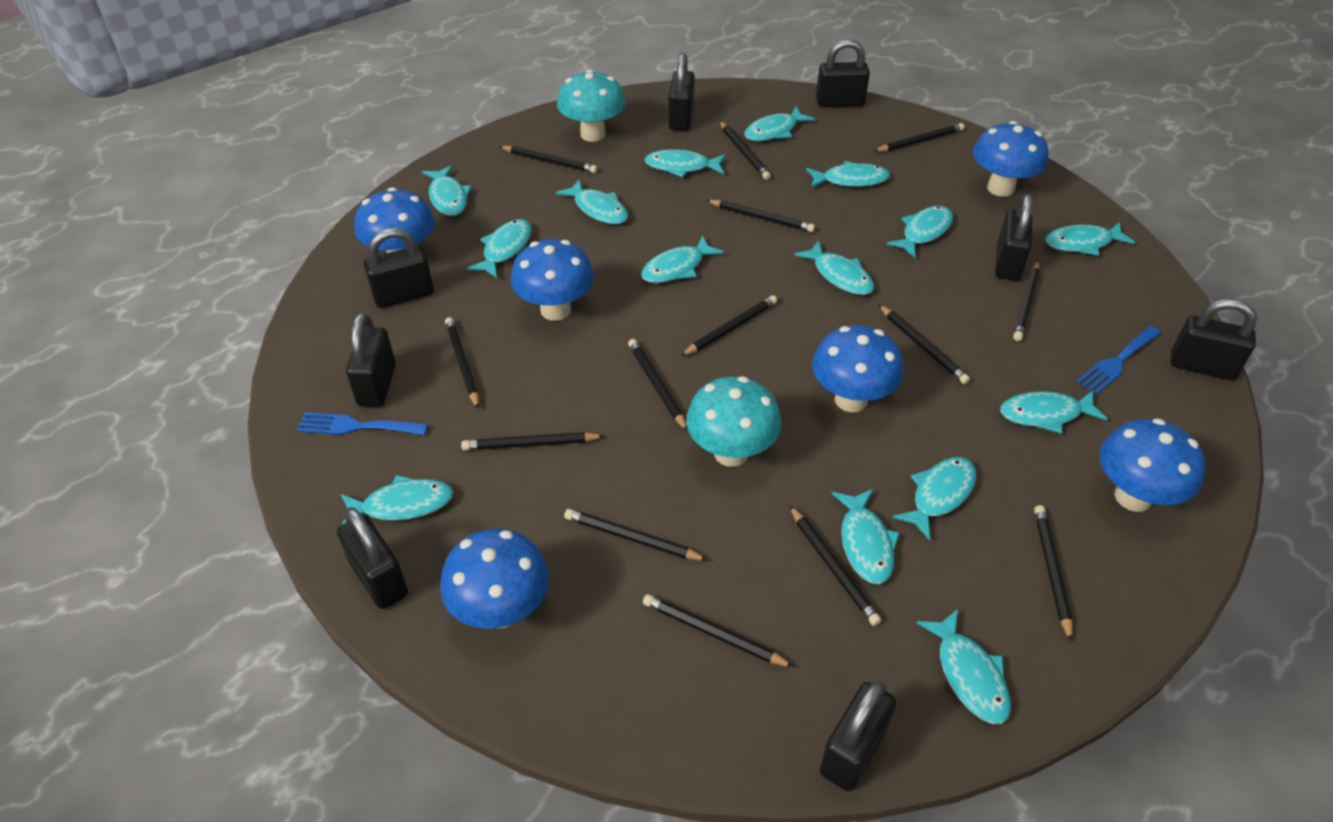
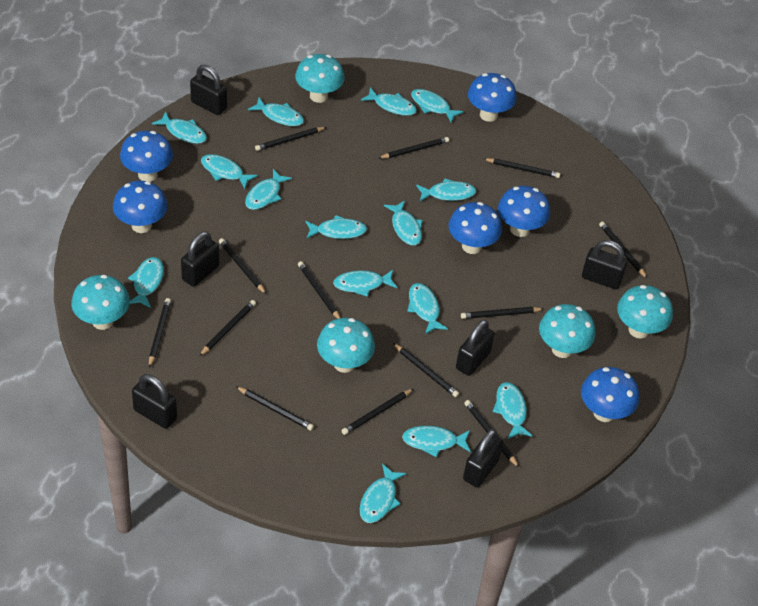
black padlock: [337,507,408,609] [346,313,396,407] [364,228,434,308] [669,53,695,131] [816,39,870,107] [820,681,896,791] [995,194,1033,281] [1171,299,1257,380] = 8 -> [132,374,177,429] [181,231,219,287] [190,65,227,115] [456,320,495,376] [463,429,503,487] [582,240,628,289] = 6
black pencil: [445,317,479,409] [461,432,604,450] [499,146,597,173] [564,509,707,561] [628,339,688,431] [643,594,794,667] [681,295,777,356] [706,200,815,232] [720,121,771,180] [790,506,882,626] [874,123,964,152] [879,305,970,384] [1013,261,1040,341] [1034,505,1073,642] = 14 -> [149,298,171,368] [199,300,256,356] [219,238,266,294] [236,387,314,431] [255,127,326,151] [298,261,340,319] [341,389,413,435] [379,137,449,159] [393,343,459,397] [461,307,543,319] [464,400,519,467] [484,158,560,178] [599,221,648,279] = 13
blue fork: [297,412,428,435] [1076,326,1161,395] = 2 -> none = 0
turquoise mushroom: [557,69,626,142] [686,376,781,467] = 2 -> [71,275,130,330] [295,54,345,103] [317,318,375,373] [539,304,595,358] [617,285,673,338] = 5

